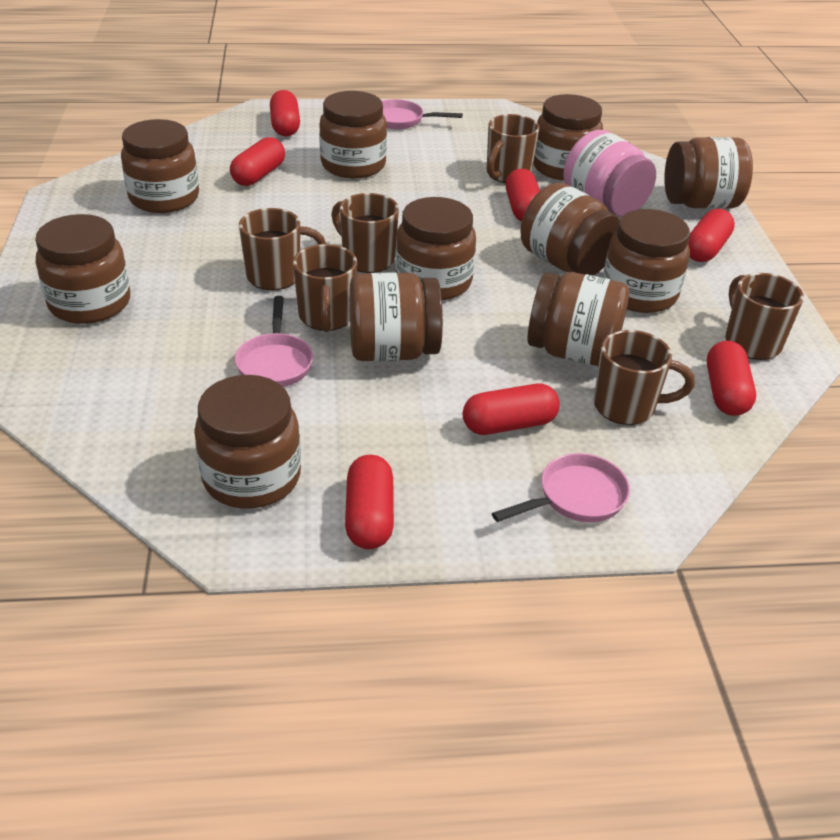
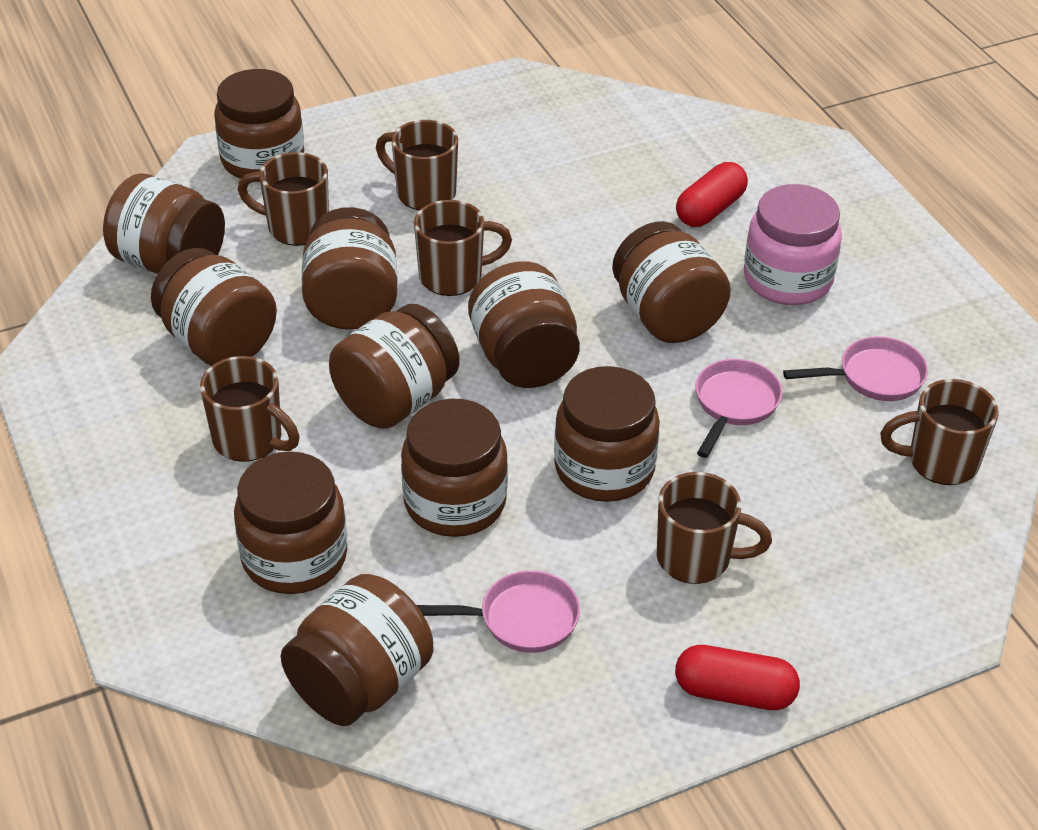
red capsule: [230,137,285,186] [270,90,300,136] [345,455,394,549] [463,384,560,435] [506,169,540,221] [688,209,735,262] [707,341,756,416] = 7 -> [675,645,800,710] [676,162,748,227] = 2

